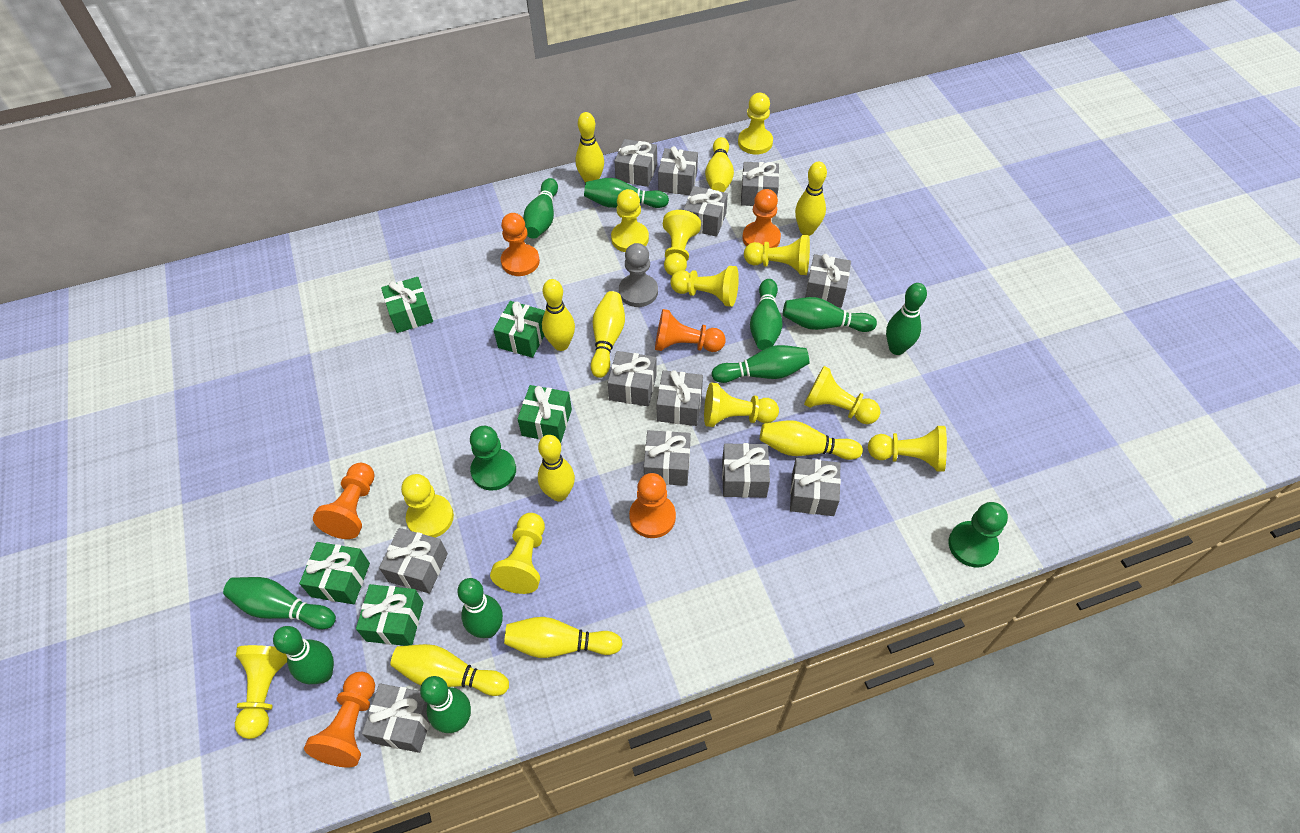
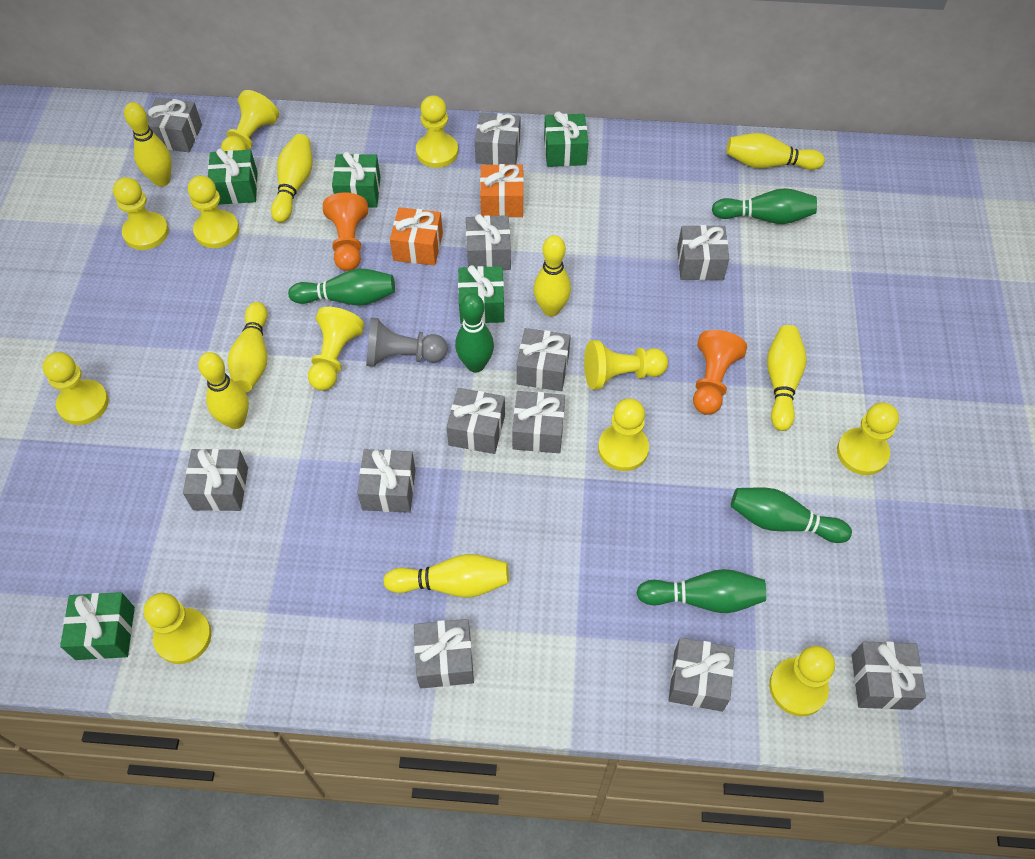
green bowling pin: [223,577,336,629] [273,626,334,684] [420,676,471,733] [457,578,503,638] [523,178,558,239] [584,178,669,208] [712,345,809,383] [750,279,783,350] [783,297,877,332] [886,283,927,355] = 10 -> [288,269,395,305] [455,293,494,373] [637,569,766,613] [712,188,817,224] [731,487,852,543] = 5
green pawn: [470,426,516,491] [949,502,1008,567] = 2 -> none = 0
orange gift: none = 0 -> [390,207,443,266] [480,164,524,217] = 2
orange pawn: [304,672,375,768] [313,463,374,539] [501,213,540,276] [629,473,676,538] [655,309,726,352] [742,189,781,248] = 6 -> [323,192,368,271] [693,330,747,415] = 2
yellow bowling pin: [390,644,509,696] [504,617,623,658] [538,435,575,501] [542,279,575,351] [576,112,604,183] [591,291,625,378] [705,137,734,192] [760,420,863,460] [795,162,827,236] = 9 -> [124,102,172,187] [198,352,249,429] [228,302,267,392] [271,134,313,223] [383,554,509,597] [534,235,571,317] [726,133,825,170] [767,325,807,431] = 8

